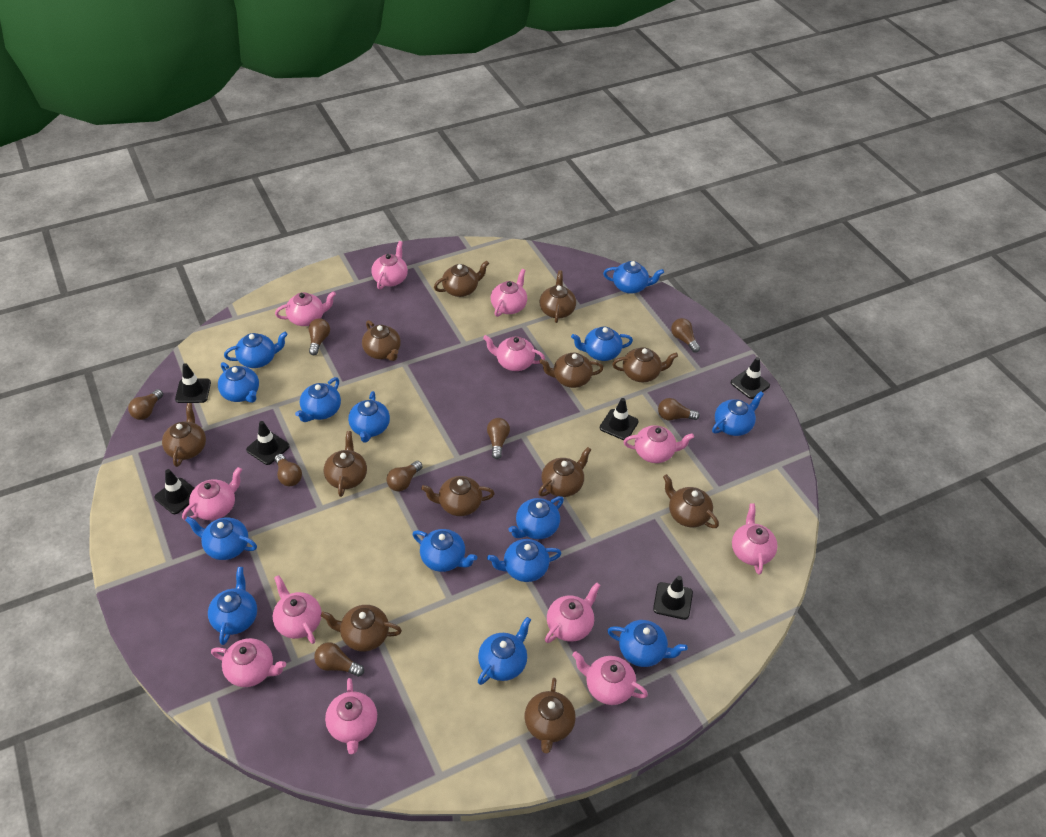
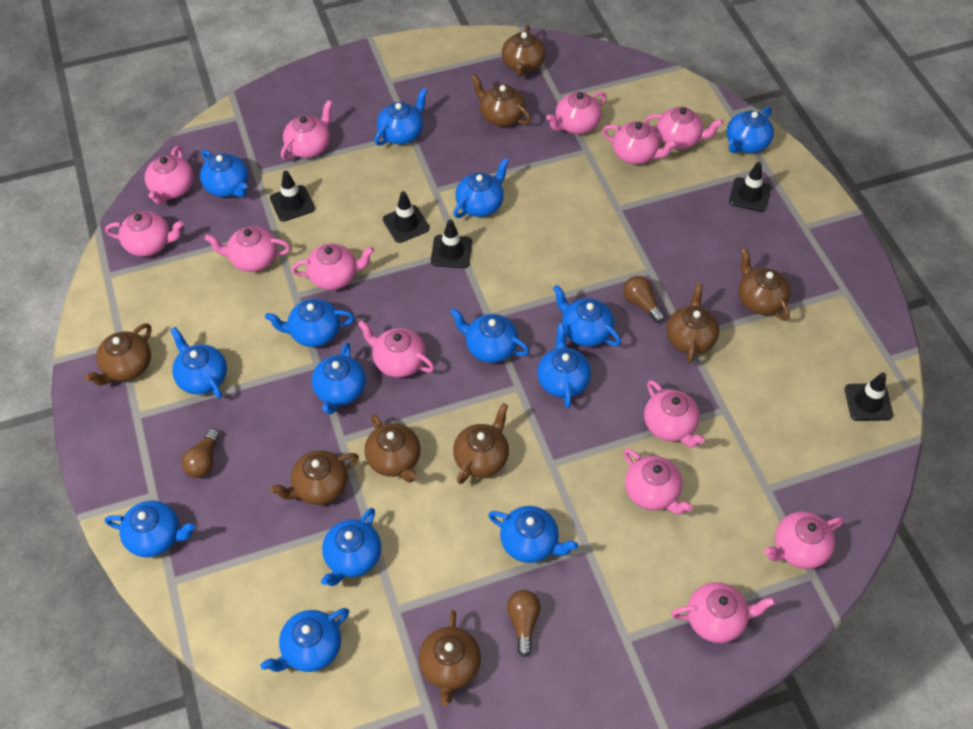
black traffic cone: [154,469,194,514] [175,363,211,403] [246,421,289,465] [600,398,639,440] [653,576,693,620] [731,357,770,399] = 6 -> [270,171,315,222] [383,191,430,243] [431,219,472,268] [729,162,771,212] [845,373,893,421] = 5
brown light bulb: [128,389,163,420] [275,454,302,486] [309,318,330,355] [314,642,364,677] [386,461,423,492] [487,418,510,459] [658,398,700,420] [671,318,700,352] = 8 -> [181,429,220,478] [507,590,541,657] [623,276,665,323] = 3
brown teapot: [162,403,206,467] [321,605,402,652] [324,431,367,497] [362,320,401,361] [421,476,495,516] [434,260,489,297] [525,678,576,753] [538,447,591,497] [539,352,604,388] [540,270,576,323] [612,347,678,382] [663,474,719,528] = 12 -> [85,323,152,386] [270,450,359,505] [364,414,421,483] [419,610,481,707] [453,403,509,484] [471,74,531,126] [502,25,546,77] [667,283,720,364] [738,248,791,321] = 9
pink teapot: [182,467,242,520] [211,638,286,687] [272,575,322,644] [275,291,336,326] [325,678,377,754] [371,241,408,290] [483,335,545,371] [491,269,527,317] [545,582,600,643] [572,651,648,705] [623,425,694,463] [732,503,778,575] = 12 -> [105,211,184,257] [145,146,194,205] [205,226,291,272] [281,100,333,160] [292,244,374,290] [358,320,434,378] [546,92,607,134] [602,122,677,164] [624,448,693,514] [644,107,723,149] [644,380,705,448] [671,582,776,643] [765,511,844,569] = 13

